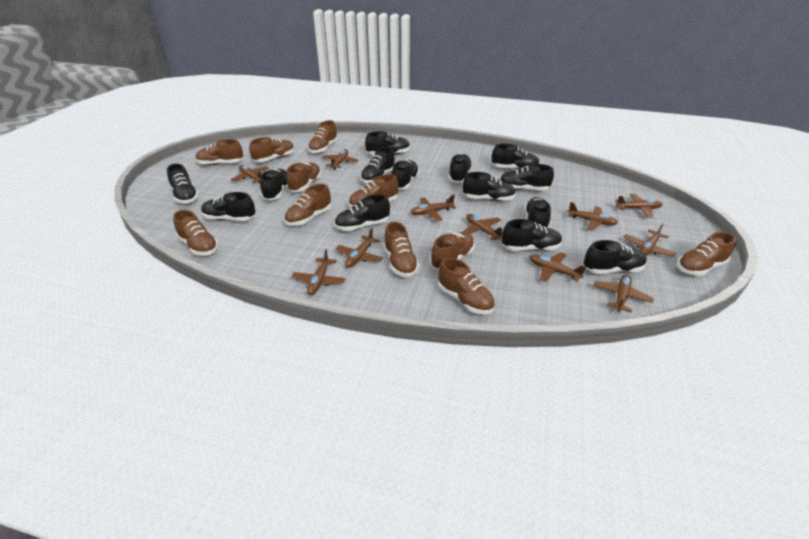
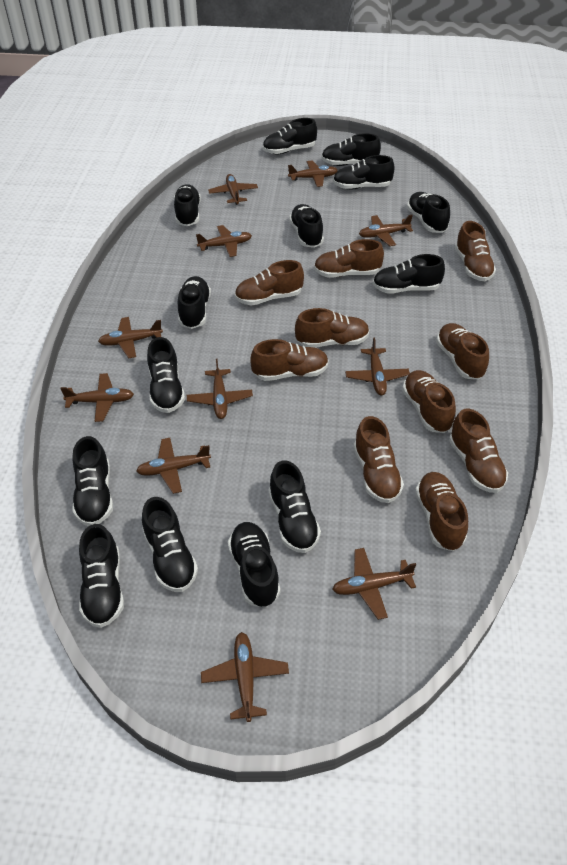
brown shoe: [173,210,219,256] [196,139,243,165] [249,137,295,162] [284,184,331,226] [286,162,321,192] [308,120,338,154] [349,174,399,208] [384,222,419,277] [430,232,475,270] [438,258,495,315] [677,232,736,276] = 11 -> [235,260,304,306] [250,339,329,381] [295,308,370,348] [314,239,384,278] [353,416,404,503] [402,370,456,433] [415,472,468,551] [436,323,489,380] [449,408,508,493] [455,221,496,281] = 10

